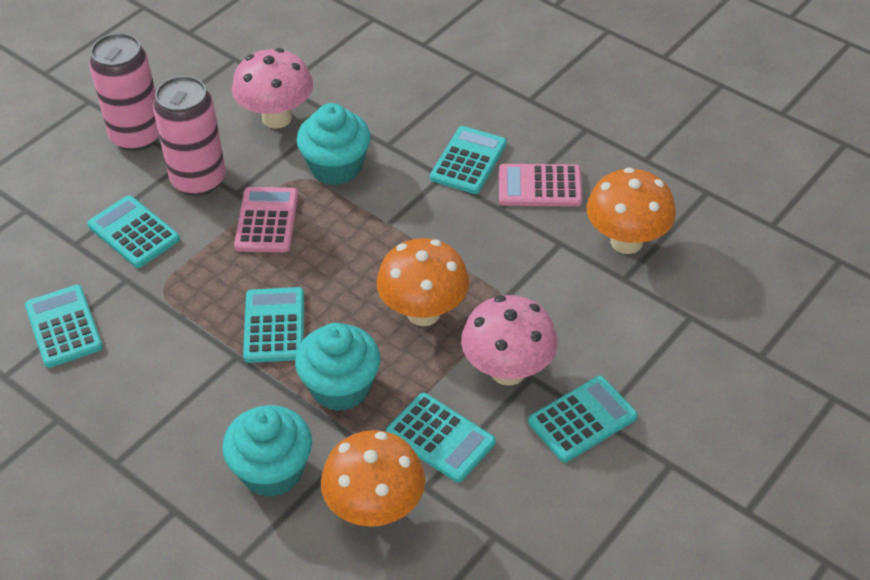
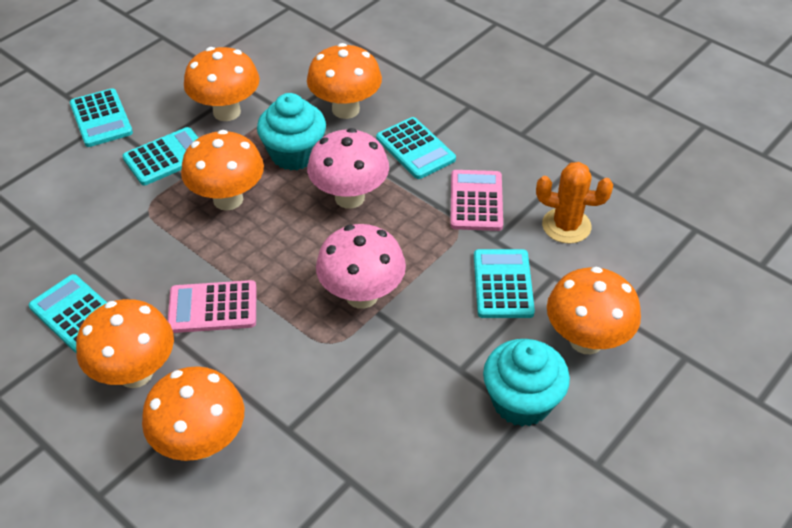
orange cactus: none = 0 -> [536,162,613,244] = 1
orange mushroom: [321,430,425,527] [376,238,469,326] [587,167,676,254] = 3 -> [76,299,174,388] [142,366,244,461] [181,130,264,211] [184,47,260,121] [307,43,382,119] [547,267,641,354] = 6
pink can: [89,33,159,151] [153,76,226,196] = 2 -> none = 0
turquoise calculator: [25,285,103,368] [87,195,180,268] [243,287,304,363] [386,393,496,482] [430,126,507,194] [528,376,637,462] = 6 -> [29,274,107,353] [70,88,133,147] [122,127,198,185] [376,117,456,179] [474,249,535,318] = 5
turquoise cupcake: [222,405,312,497] [295,323,380,411] [297,103,371,185] = 3 -> [257,93,326,170] [483,339,570,426] = 2

